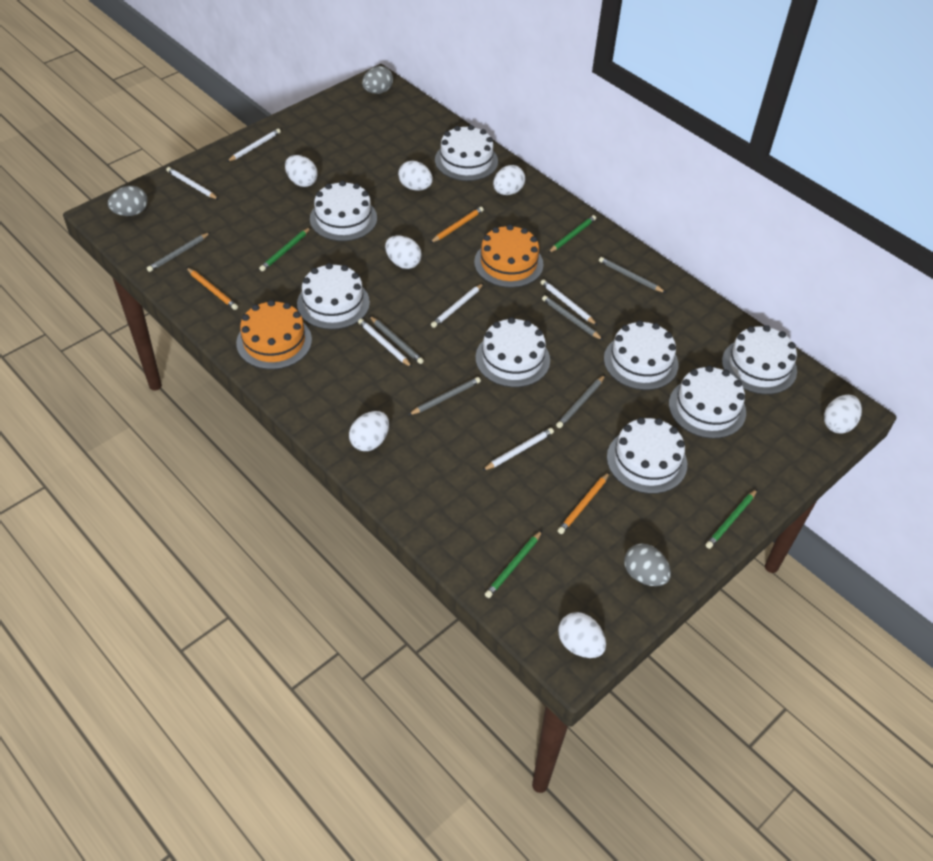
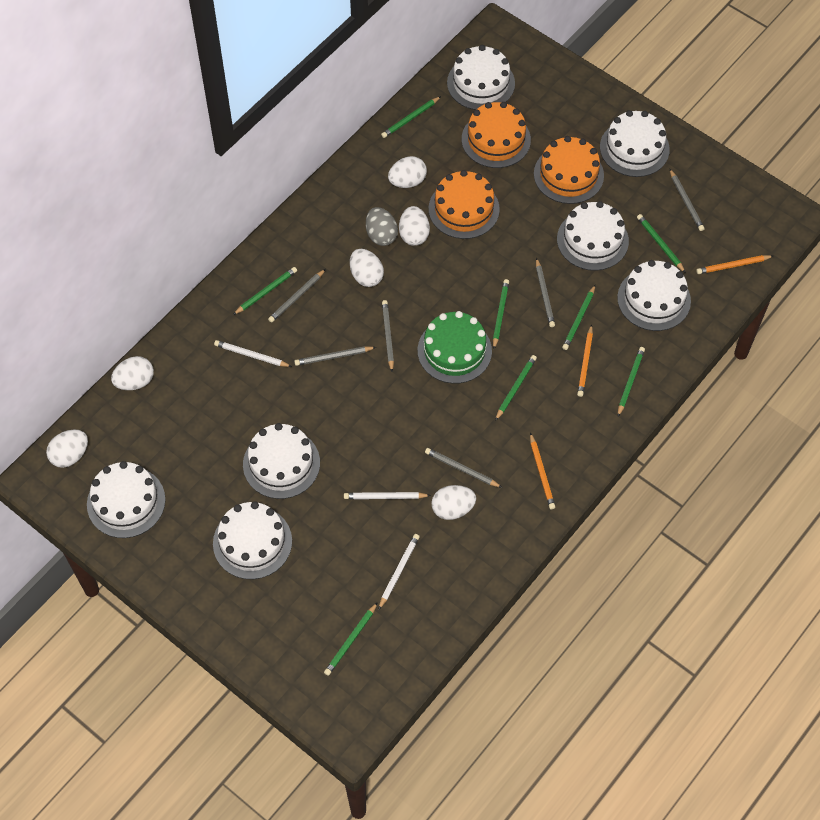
green cake: none = 0 -> [418,311,492,384] = 1
green pencil: [259,227,311,271] [485,531,542,598] [548,215,596,253] [706,489,757,549] = 4 -> [233,267,297,315] [324,602,378,676] [381,96,441,138] [493,279,509,349] [495,355,537,421] [562,285,595,350] [618,347,645,416] [637,214,686,273] = 8
grey egg: [108,186,148,216] [362,66,393,94] [624,544,671,586] = 3 -> [366,207,398,246] = 1
orange cake: [236,300,312,370] [474,224,544,288] = 2 -> [429,170,500,239] [462,102,531,168] [534,136,604,204] = 3
white cake: [297,263,370,330] [310,181,377,241] [435,125,498,181] [475,317,550,387] [604,320,678,390] [607,417,687,494] [669,365,746,439] [722,325,797,395] = 8 -> [87,461,165,538] [213,501,292,579] [243,423,320,499] [447,45,515,110] [557,201,629,271] [600,110,670,177] [617,260,691,331] = 7
white egg: [285,155,318,187] [349,411,389,451] [385,236,422,269] [398,161,433,191] [493,165,525,195] [558,612,606,658] [824,395,862,433] = 7 -> [46,430,88,468] [111,356,154,390] [350,249,384,287] [388,156,427,188] [399,206,430,246] [431,485,476,520] = 6
white pencil: [166,167,219,200] [227,128,281,162] [358,319,412,367] [431,283,484,328] [482,428,554,471] [540,279,598,326] = 6 -> [214,340,292,367] [344,492,431,499] [378,534,420,610] = 3

